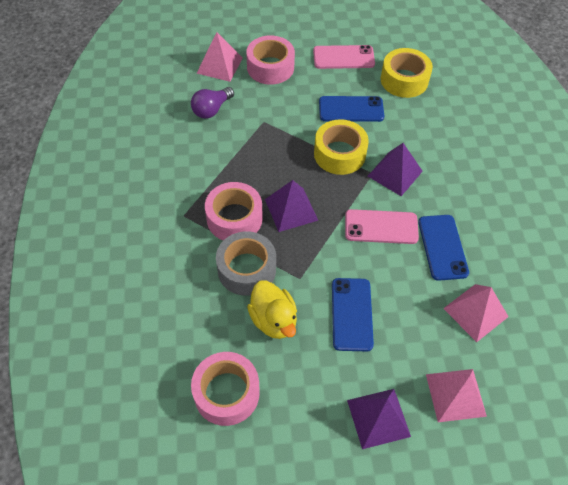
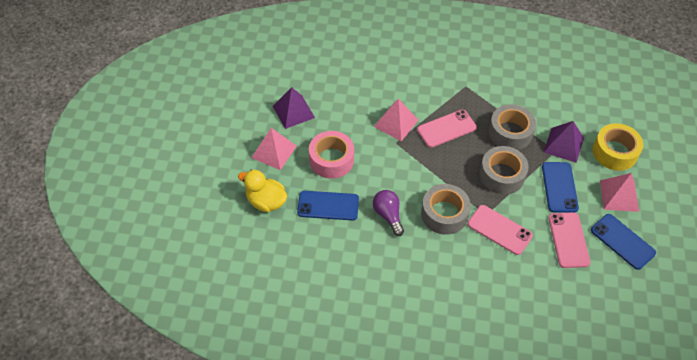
grey tape: [216,231,276,296] = 1 -> [421,184,471,235] [479,146,529,195] [489,104,536,150] = 3
pink phone: [313,45,375,69] [345,209,419,244] = 2 -> [417,110,477,148] [467,205,533,255] [548,212,591,268] = 3
pink tape: [191,352,260,426] [205,182,263,240] [246,35,295,85] = 3 -> [309,131,354,179] = 1
purple pyramid: [265,180,318,232] [347,389,411,449] [368,143,423,196] = 3 -> [273,87,315,129] [544,121,584,163] = 2
yellow tape: [314,119,369,175] [381,48,433,98] = 2 -> [593,123,644,171] = 1

